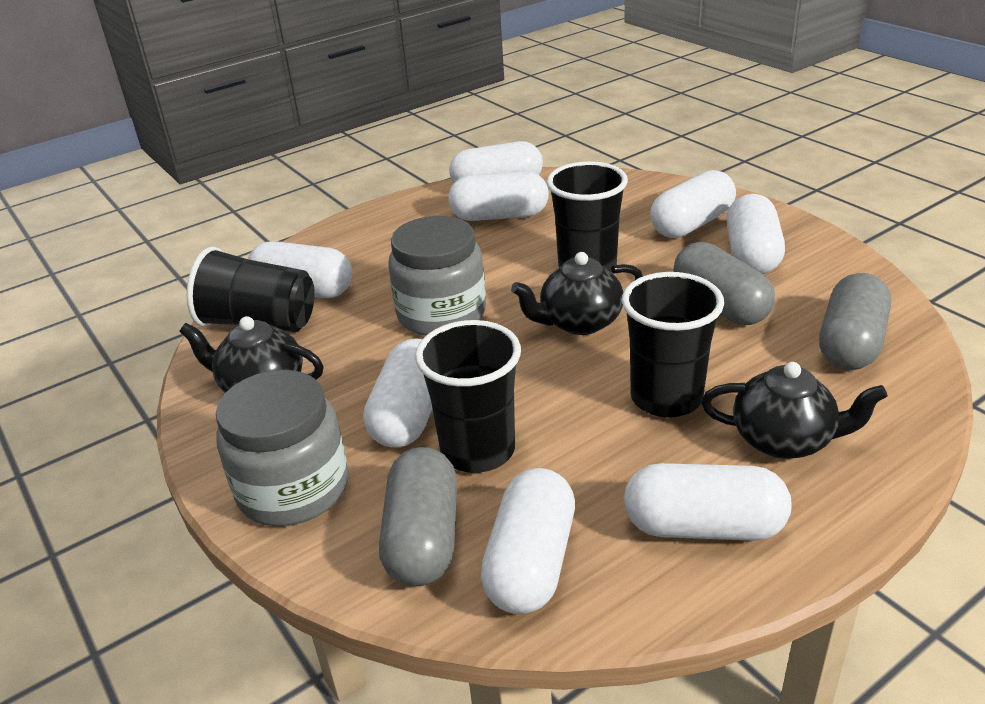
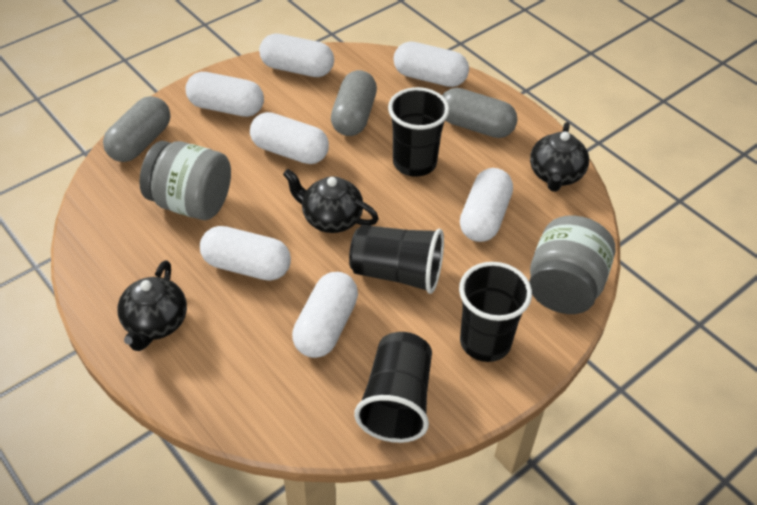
white capsule: [248,241,352,298] [363,338,432,448] [448,171,549,221] [449,141,543,183] [481,468,575,614] [624,463,791,541] [650,170,736,238] [726,194,785,274] = 8 -> [186,72,264,117] [200,226,291,281] [250,112,329,164] [259,33,334,77] [292,272,358,358] [393,41,469,87] [460,168,513,242] = 7

